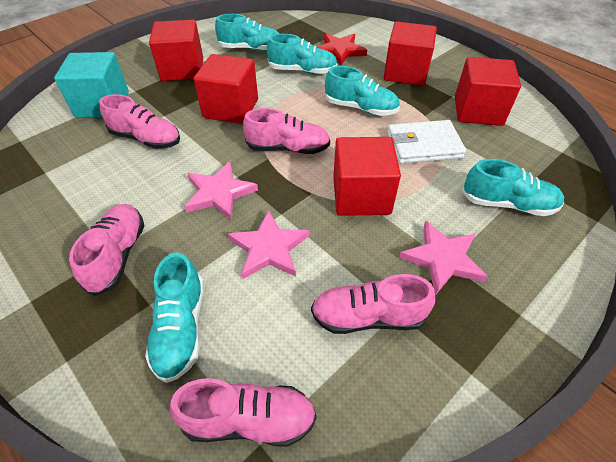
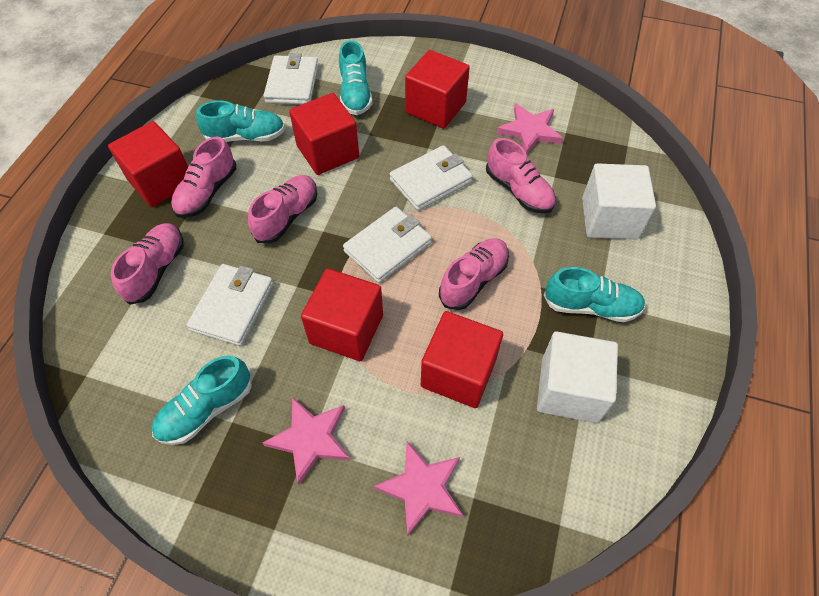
red star: [316,33,367,66] = 1 -> none = 0
turquoise cube: [54,52,129,118] = 1 -> none = 0
turquoise shoe: [145,253,204,383] [215,14,280,51] [267,34,338,74] [325,66,400,116] [462,159,565,216] = 5 -> [152,355,252,445] [196,101,285,142] [339,40,373,115] [544,267,645,322] = 4
white cube: none = 0 -> [537,332,618,423] [582,163,656,239] = 2
white wallet: [387,120,466,164] = 1 -> [187,264,274,346] [264,53,319,105] [343,207,432,283] [390,145,473,211] = 4

